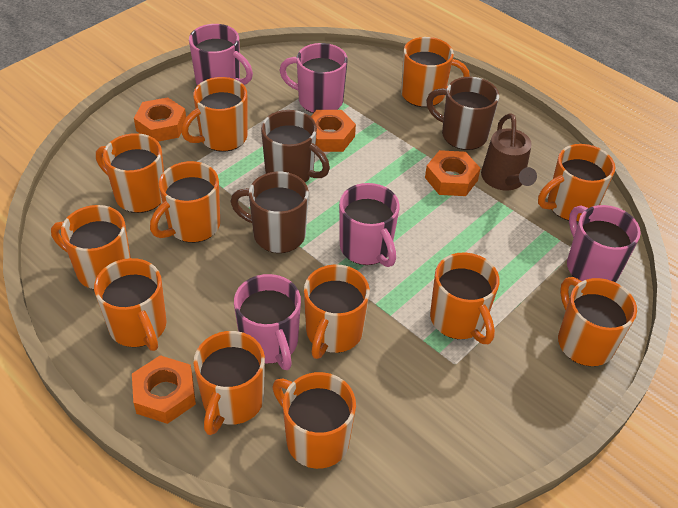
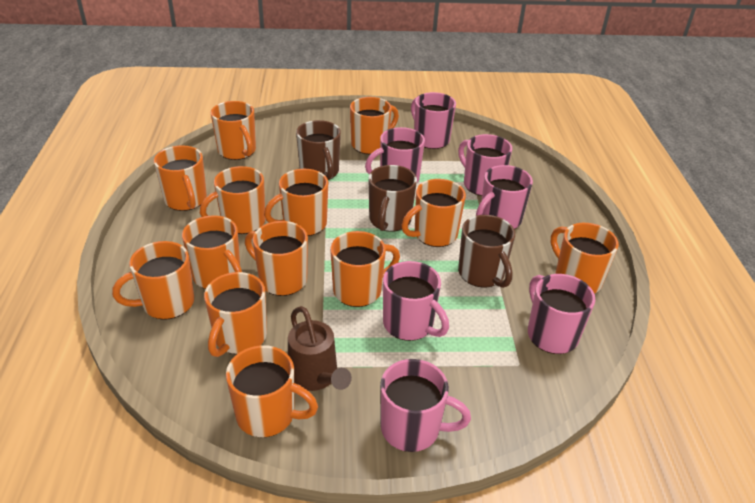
orange mug: [51,205,131,289] [94,258,167,351] [96,133,164,213] [150,161,220,243] [181,77,248,152] [193,331,265,435] [272,372,356,469] [304,264,370,359] [401,37,470,107] [430,252,500,344] [538,144,616,222] [558,277,637,366] = 12 -> [112,241,194,320] [154,145,207,211] [182,215,242,289] [200,166,266,234] [204,272,267,357] [211,101,256,160] [226,345,318,437] [245,221,308,296] [264,169,328,236] [330,231,400,307] [350,97,399,154] [402,179,466,247] [551,223,619,294] = 13
orange nut: [132,355,196,424] [134,97,186,142] [311,110,356,152] [425,150,481,196] = 4 -> none = 0
pink mug: [189,24,253,85] [234,274,301,370] [279,43,348,113] [339,183,400,267] [567,205,641,282] = 5 -> [365,127,425,183] [380,359,471,452] [383,261,449,341] [411,92,456,149] [458,134,512,196] [476,165,533,229] [528,274,595,354] = 7

